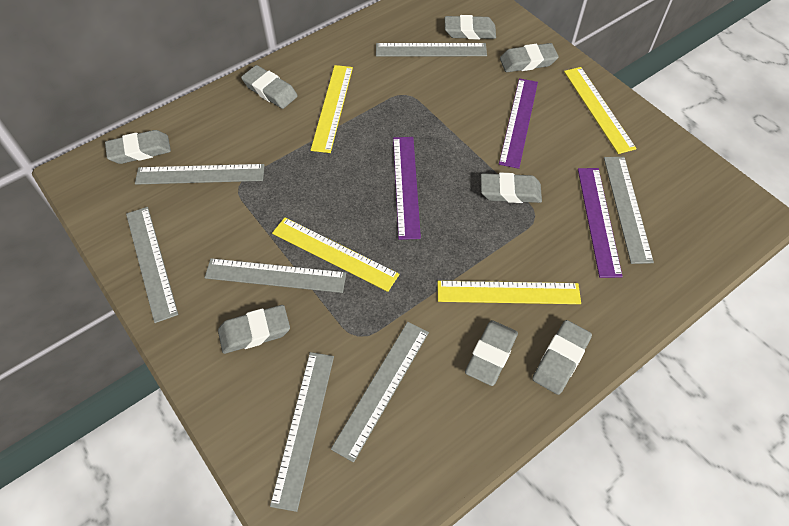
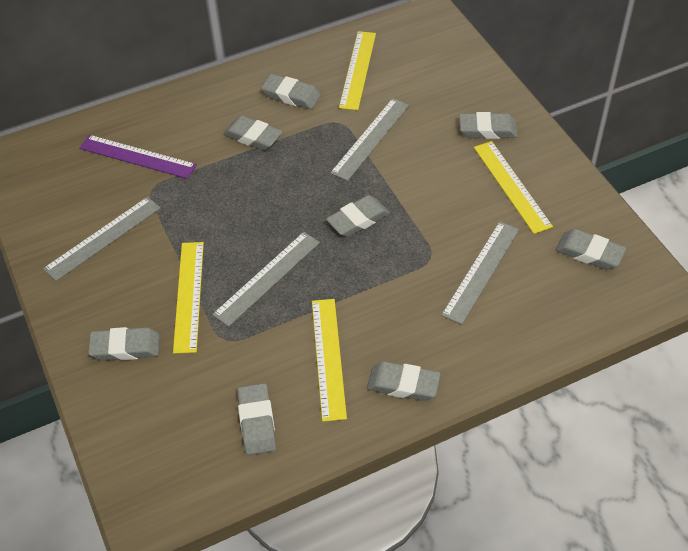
grey ruler: [126,207,178,323] [135,164,265,185] [205,258,346,293] [270,352,334,512] [331,322,429,463] [376,43,487,57] [604,157,654,264] = 7 -> [43,197,161,281] [212,232,320,327] [330,98,409,181] [441,221,519,325] = 4
purple ruler: [393,137,421,240] [499,78,538,169] [578,168,623,278] = 3 -> [79,135,197,179] = 1

